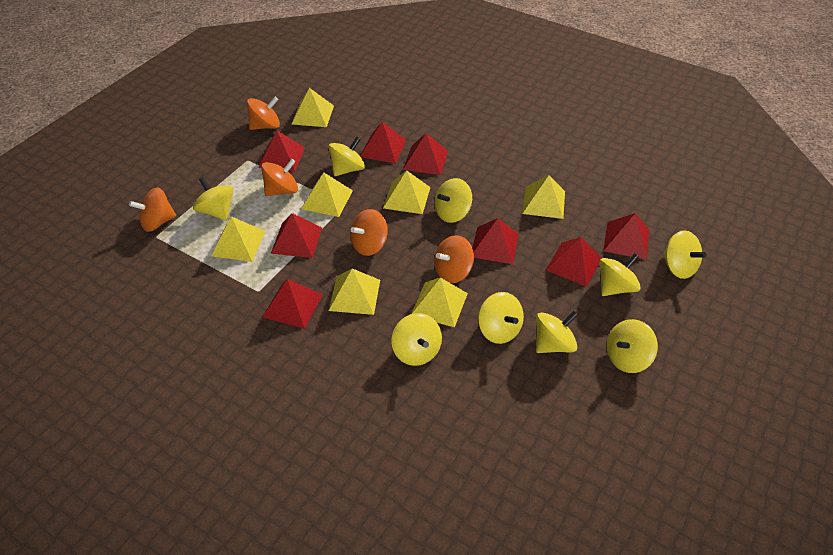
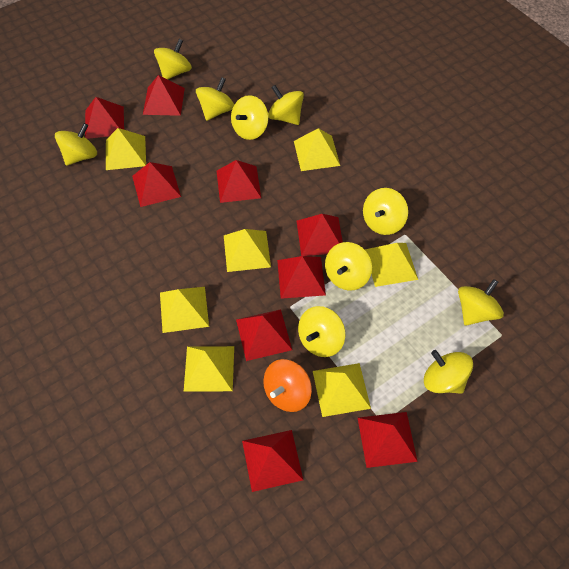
orange spinning top: [129,187,176,232] [247,97,280,130] [261,159,298,196] [350,209,388,256] [434,235,474,283] = 5 -> [263,359,312,412] = 1
red pyramid: [258,130,305,172] [263,279,323,329] [271,213,322,258] [360,121,407,164] [403,133,448,175] [472,218,519,264] [546,237,602,287] [603,213,650,260] = 8 -> [85,97,124,139] [132,162,181,207] [143,75,185,116] [217,160,261,203] [236,309,292,361] [242,430,303,492] [277,256,326,299] [297,214,343,256] [358,412,418,468] = 9
yellow spinning top: [193,177,234,220] [329,137,365,176] [391,313,442,366] [435,178,472,223] [478,292,524,344] [536,311,578,353] [599,253,641,296] [607,319,658,373] [663,230,707,279] = 9 -> [55,123,97,166] [154,39,192,80] [196,77,234,121] [231,95,268,140] [268,85,304,125] [298,306,345,357] [325,242,372,290] [363,188,408,235] [424,350,473,394] [458,279,504,326] = 10

